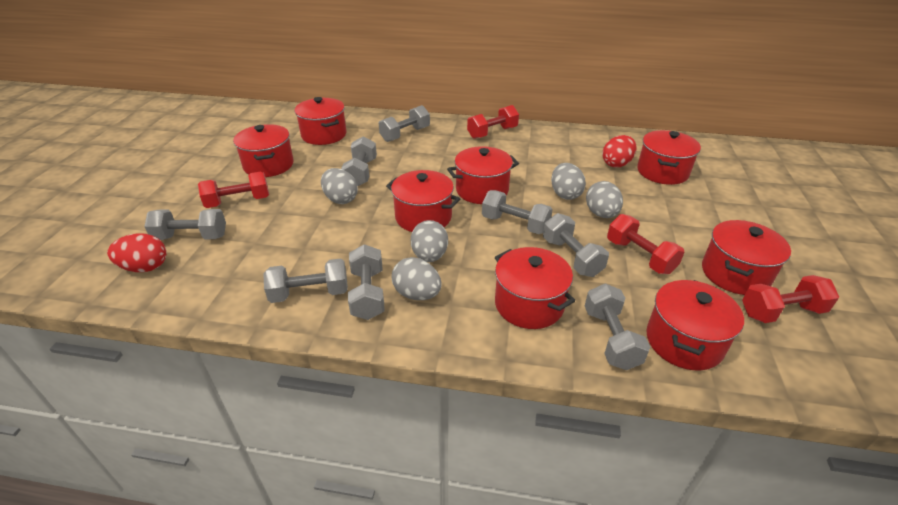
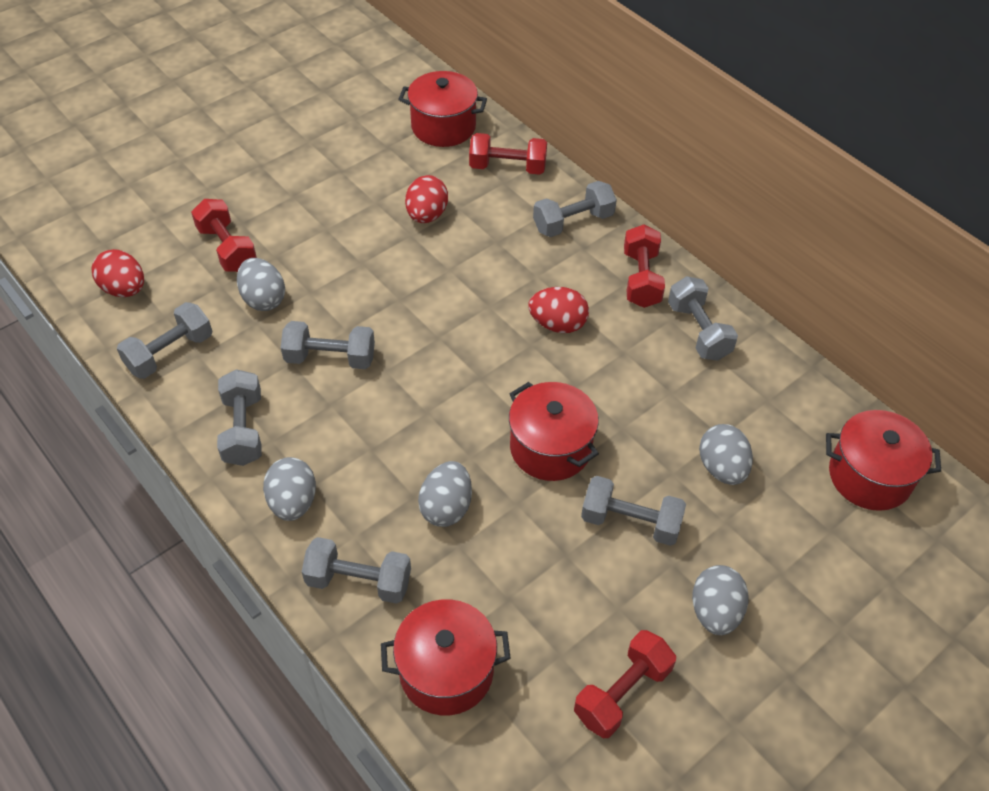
grey dumbbell: [144,209,226,240] [263,258,348,303] [341,136,377,186] [348,244,385,320] [379,105,430,142] [482,190,553,234] [543,213,609,277] [585,284,650,370] = 8 -> [117,302,213,379] [217,369,262,466] [281,321,375,369] [302,537,411,604] [533,181,617,237] [581,476,686,546] [668,276,738,361] = 7
red egg: [107,233,167,272] [602,135,637,167] = 2 -> [91,249,144,297] [405,175,448,223] [528,287,589,333] = 3
red pot: [233,124,294,177] [294,97,347,145] [386,170,460,232] [447,146,519,204] [495,247,575,329] [637,130,701,185] [646,280,744,370] [702,220,791,295] = 8 -> [381,599,511,715] [398,71,487,147] [509,382,599,481] [826,410,941,511] = 4

